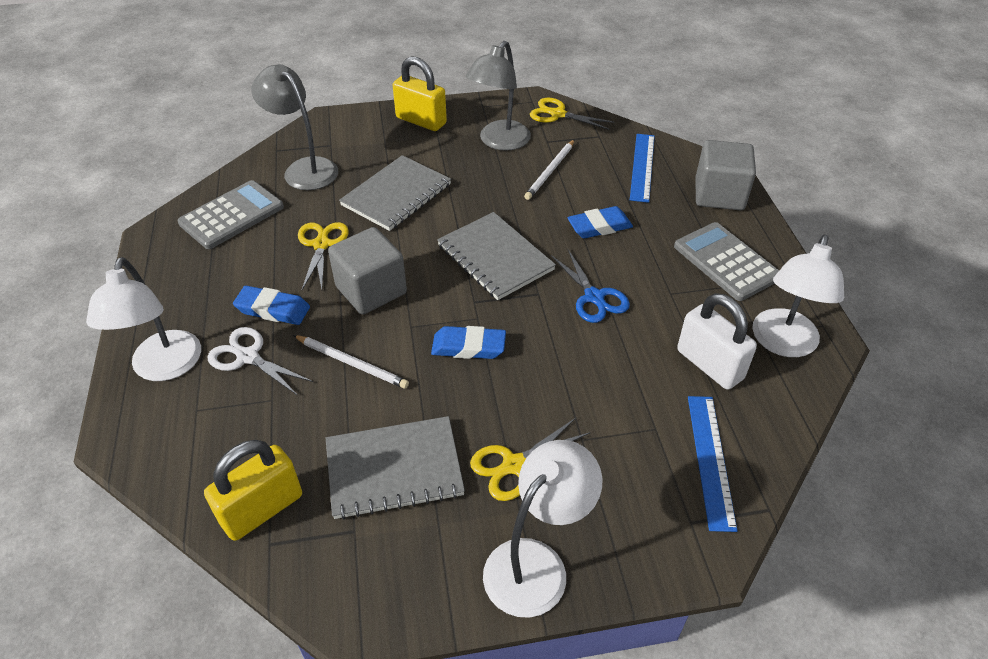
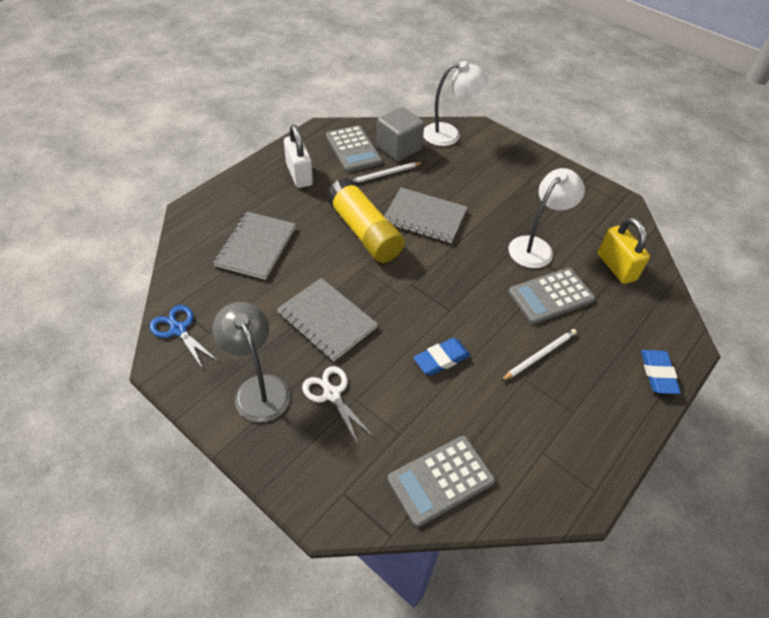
blue eraser: [233,286,310,325] [431,326,506,359] [567,206,633,238] = 3 -> [413,338,471,376] [641,350,681,394] = 2
blue ruler: [630,134,655,203] [688,396,738,532] = 2 -> none = 0
grey calculator: [178,180,284,249] [674,222,779,301] = 2 -> [326,125,382,172] [388,436,495,527] [508,268,596,324] = 3
grey cube: [328,227,407,315] [696,140,756,210] = 2 -> [377,107,424,161] = 1
grey lamp: [251,64,338,190] [466,41,531,151] = 2 -> [213,302,290,422] = 1
white lamp: [86,257,201,381] [483,440,603,618] [752,234,844,357] = 3 -> [423,61,488,146] [509,168,585,268] = 2
yellow glue stick: none = 0 -> [326,178,405,263] = 1
yellow padlock: [204,440,302,541] [393,56,447,131] = 2 -> [598,217,650,284] = 1
yellow scissors: [298,222,349,290] [470,418,591,501] [530,98,614,130] = 3 -> none = 0

